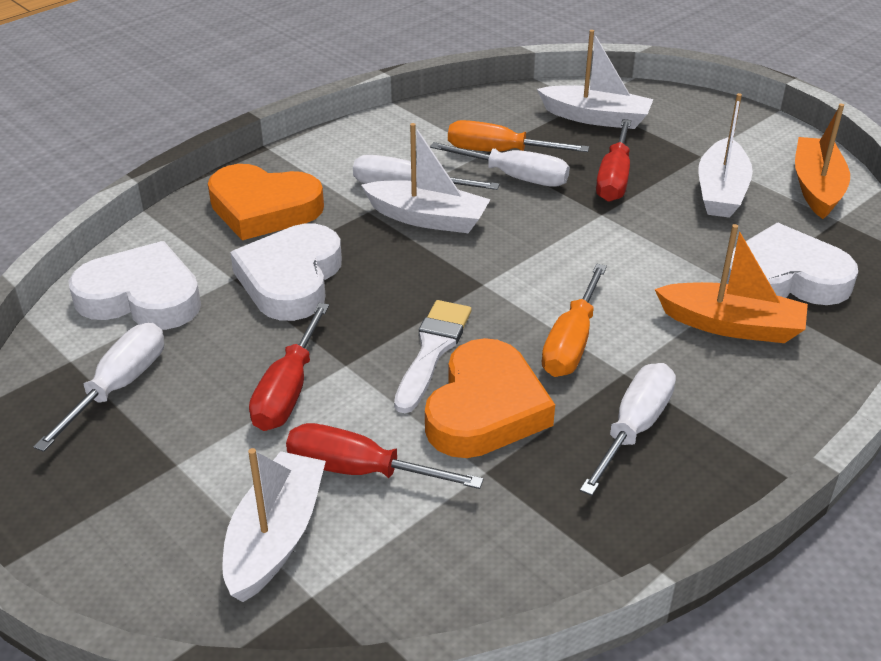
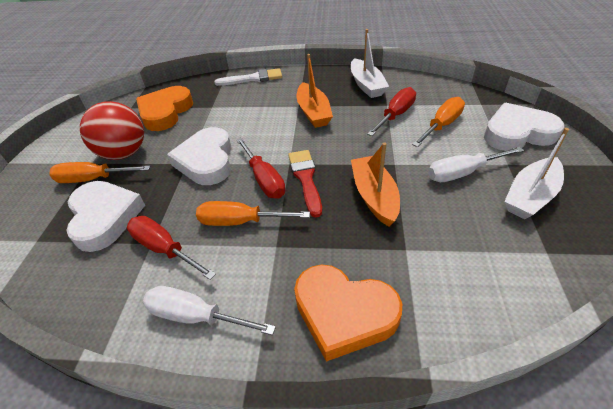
orange screwdriver: [448,120,589,152] [542,264,607,377] = 2 -> [49,162,150,183] [196,201,310,226] [412,97,465,147] = 3
red ball: none = 0 -> [80,101,144,160] = 1
red brush: none = 0 -> [288,150,322,218] = 1
white boat: [222,448,326,602] [361,123,491,233] [537,30,653,129] [698,93,753,218] = 4 -> [351,29,389,98] [504,128,569,219] = 2
white screwdriver: [34,323,164,452] [353,155,500,190] [430,142,570,187] [580,363,676,496] = 4 -> [143,286,276,335] [428,147,524,182] = 2

